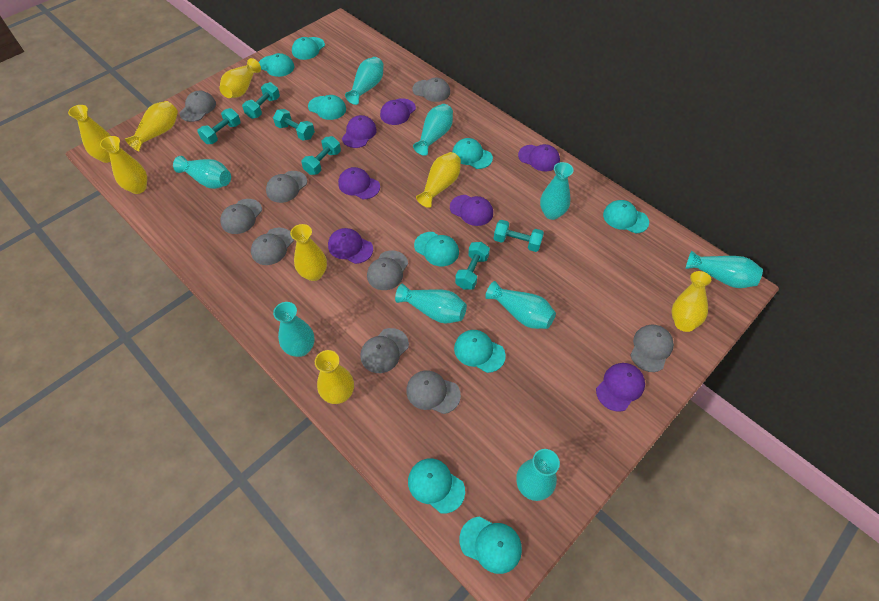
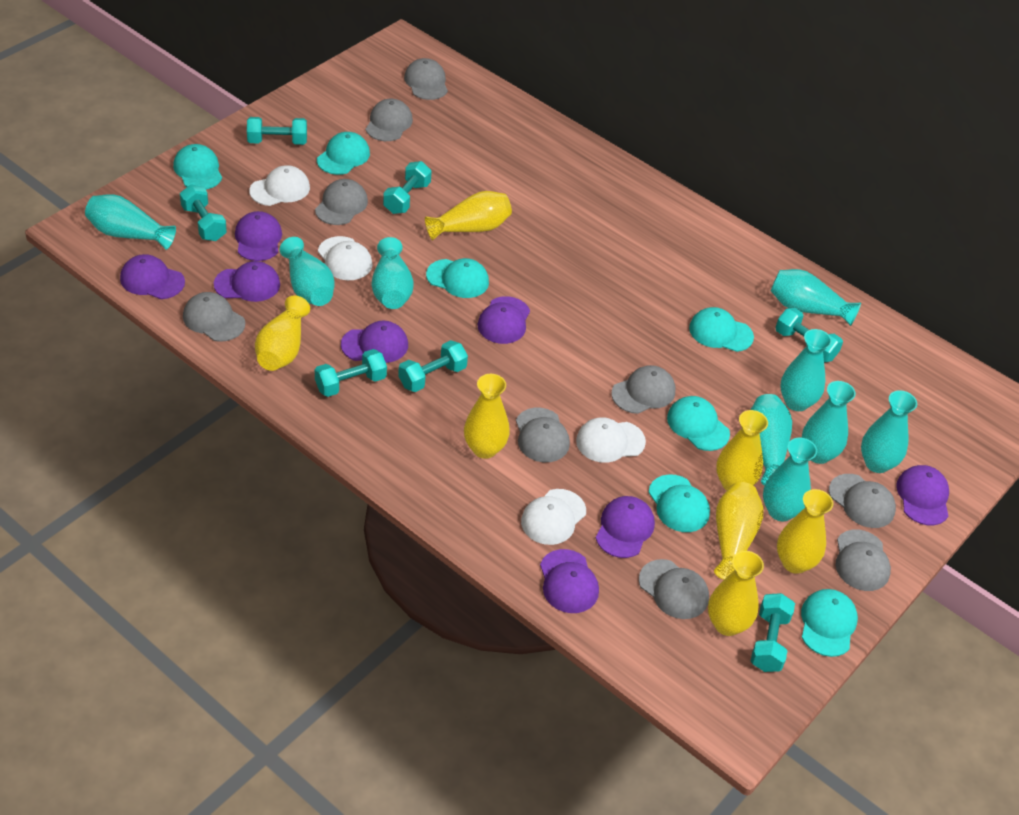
purple cap: [328,228,373,264] [338,167,380,199] [342,115,377,148] [380,98,416,125] [450,195,493,226] [518,144,560,172] [596,363,645,412] = 7 -> [120,254,185,299] [214,261,280,302] [235,211,282,261] [341,321,408,363] [478,296,530,344] [540,549,599,613] [596,496,655,558] [896,465,949,525] = 8
turquoise cap: [259,53,294,77] [292,37,325,60] [308,95,346,120] [408,458,465,514] [414,232,459,266] [452,138,493,169] [454,330,506,373] [459,517,522,574] [603,200,649,234] = 9 -> [173,144,222,189] [317,132,370,175] [426,258,489,298] [648,474,710,532] [667,396,730,451] [689,307,754,352] [801,589,858,657] = 7
turquoise dumbbell: [197,108,241,144] [242,82,280,119] [273,109,315,141] [301,136,341,175] [455,242,490,290] [493,220,544,252] = 6 -> [180,184,227,241] [247,117,307,145] [315,349,387,397] [383,161,432,214] [398,340,468,392] [750,593,795,672] [775,308,843,362] = 7
white cap: none = 0 -> [249,165,310,206] [318,236,372,280] [521,489,586,545] [576,417,646,463] = 4
yellow vase: [68,105,111,163] [100,136,147,194] [125,101,178,151] [219,58,261,98] [290,224,327,281] [315,350,354,404] [416,152,461,208] [671,271,711,332] = 8 -> [255,295,310,371] [425,191,512,240] [464,374,510,459] [708,551,764,636] [714,482,763,580] [716,410,768,491] [777,489,833,574] = 7

